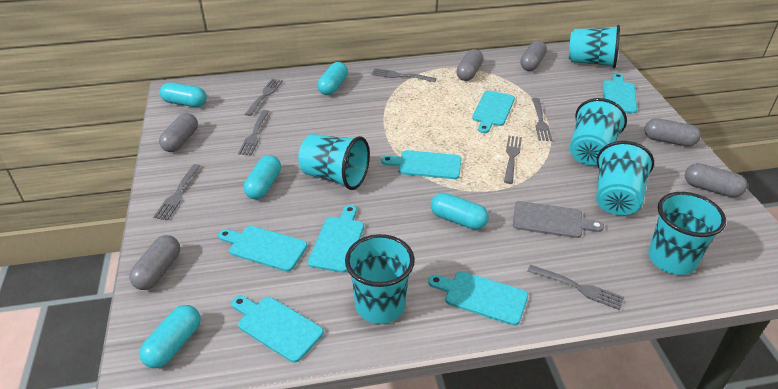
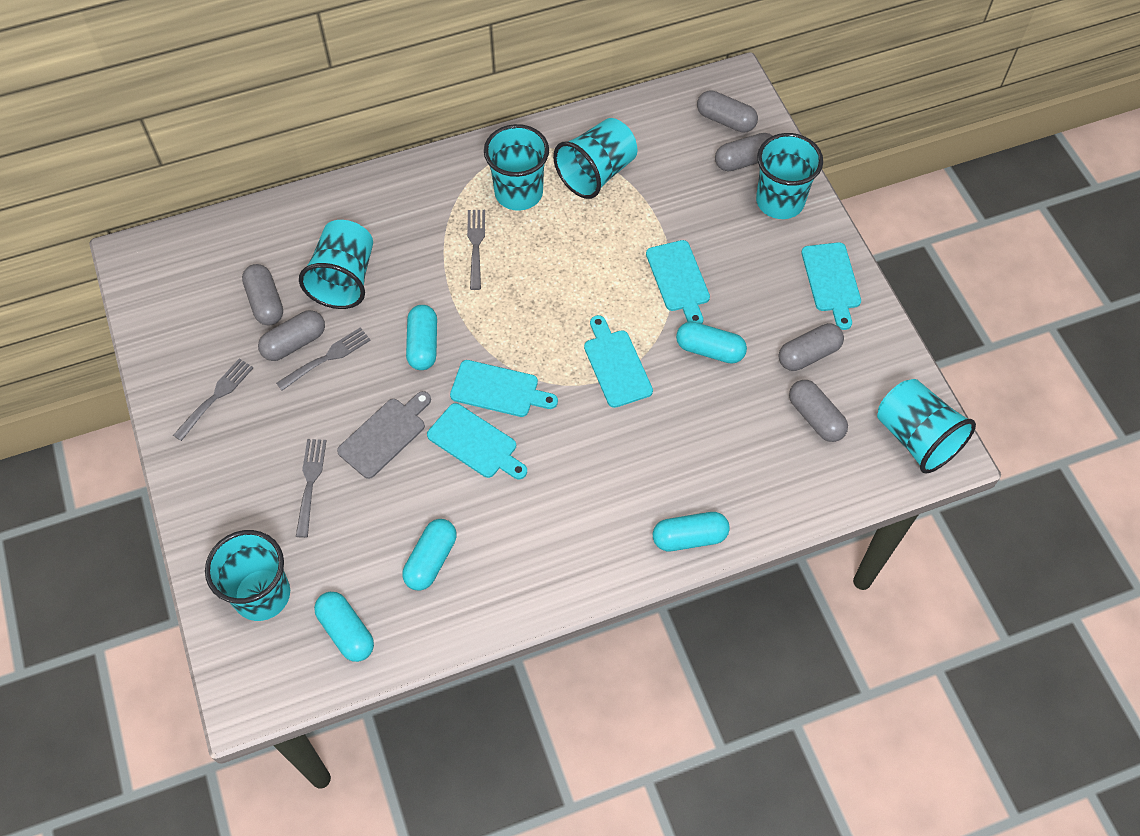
grey fork: [153,164,201,220] [238,110,269,156] [245,79,283,116] [371,68,436,82] [504,136,522,184] [527,265,624,310] [532,98,552,141] = 7 -> [173,358,253,441] [276,327,371,391] [296,439,327,538] [467,210,485,290] = 4
turquoise cutting board: [218,226,307,272] [232,296,324,363] [308,205,364,273] [381,150,461,179] [428,271,528,326] [472,91,515,133] [603,73,637,113] = 7 -> [427,403,527,479] [450,360,558,417] [584,315,653,408] [646,240,710,324] [801,242,861,330] = 5

